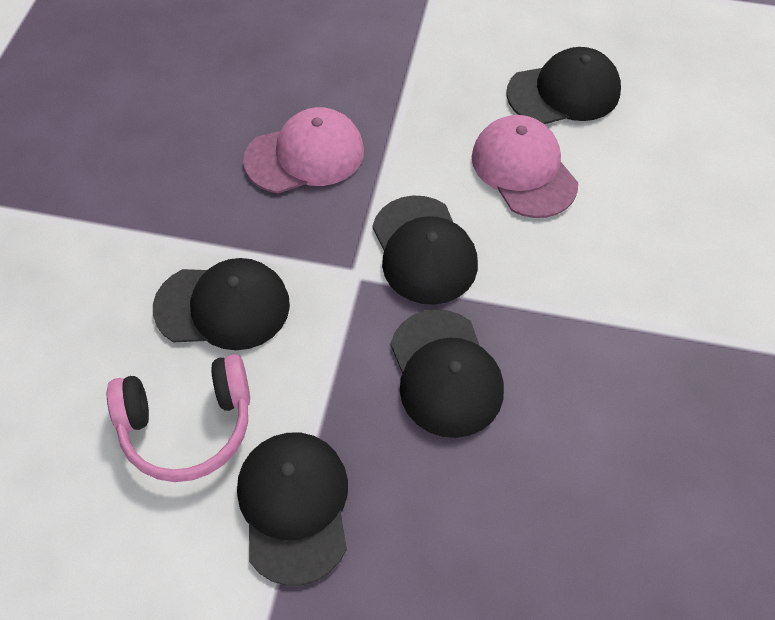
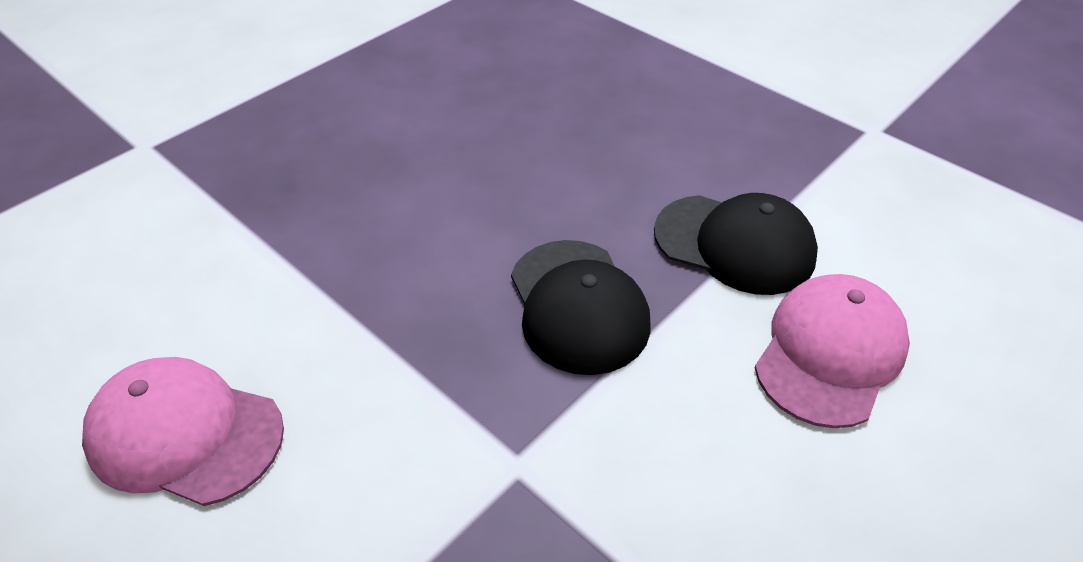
black cap: [153,258,290,350] [237,433,348,586] [372,196,478,305] [390,309,504,438] [506,47,621,124] = 5 -> [511,240,651,375] [654,193,818,295] = 2
pink headphones: [107,354,250,482] = 1 -> none = 0

